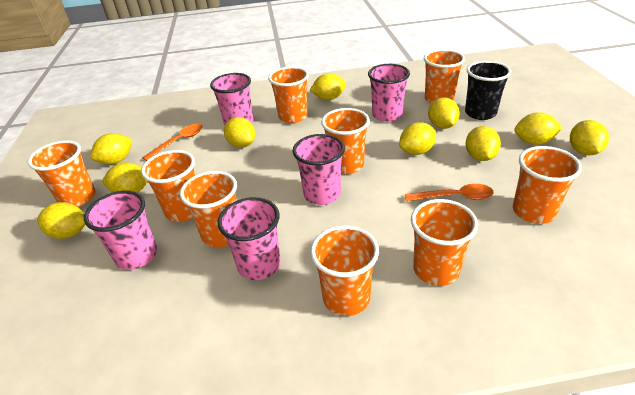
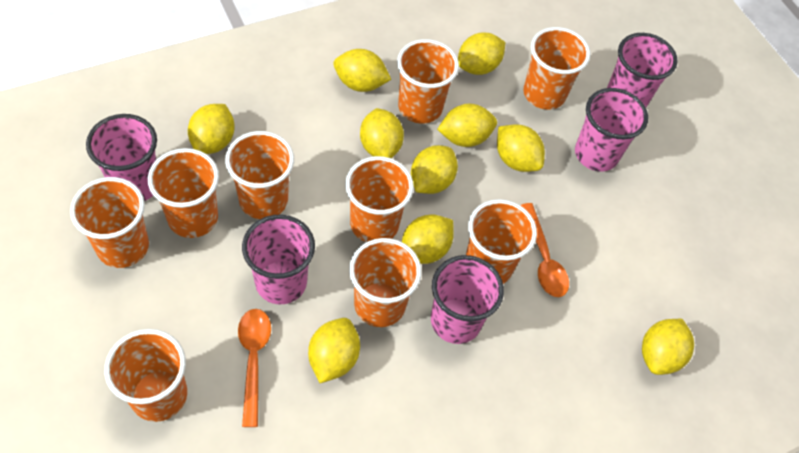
black cup: [465,61,511,120] = 1 -> none = 0

